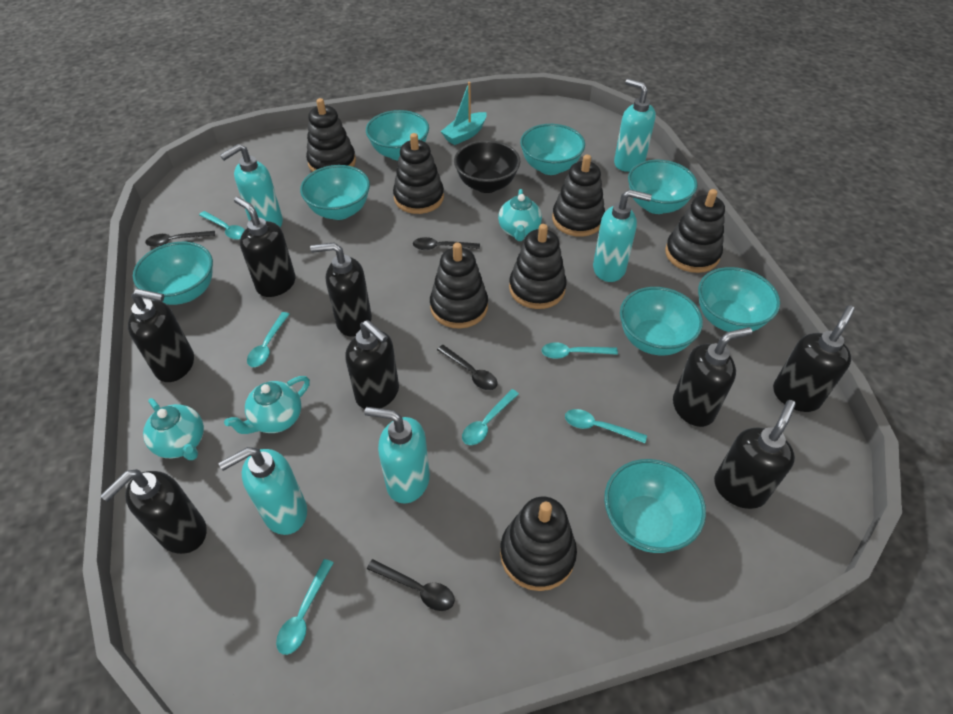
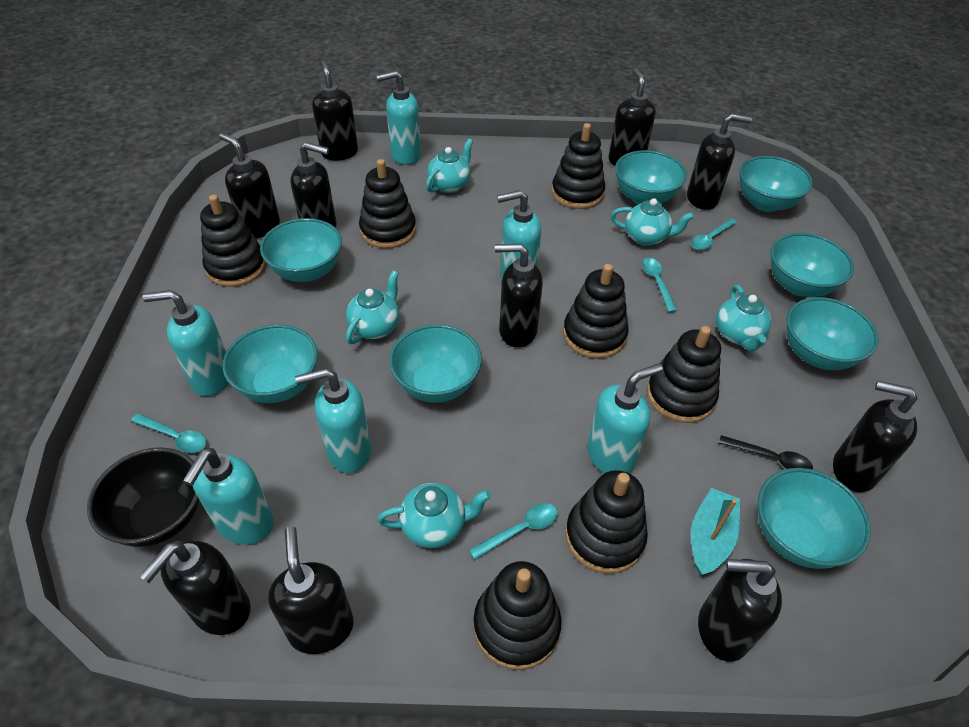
black soap dispenser: [100,469,207,554] [128,289,194,382] [234,197,295,297] [310,243,372,337] [345,320,399,409] [673,327,752,427] [714,400,796,509] [773,305,855,412] = 8 -> [140,541,251,635] [219,133,280,238] [268,526,354,654] [290,142,337,228] [312,60,358,161] [495,244,543,348] [608,68,656,166] [687,113,752,210] [698,559,782,662] [833,381,918,492] = 10
black spoon: [145,231,215,247] [367,559,455,611] [413,237,480,250] [437,345,498,390] = 4 -> [719,435,813,470] = 1
turquoise soap dispenser: [218,447,307,535] [220,144,283,227] [365,407,430,504] [593,189,652,282] [614,79,656,172] = 5 -> [142,290,229,396] [183,448,274,545] [295,368,372,473] [377,71,421,165] [497,190,541,278] [587,364,663,473] = 6
turquoise spoon: [199,211,245,240] [247,312,289,367] [276,559,334,655] [462,389,519,445] [542,342,618,359] [565,409,647,443] = 6 -> [131,413,206,453] [469,503,558,560] [642,258,677,312] [691,218,737,250] = 4
turquoise teapot: [143,398,204,460] [224,376,310,434] [498,189,542,241] = 3 -> [346,271,399,344] [377,483,491,548] [426,138,473,193] [611,198,694,246] [716,285,771,351] = 5

